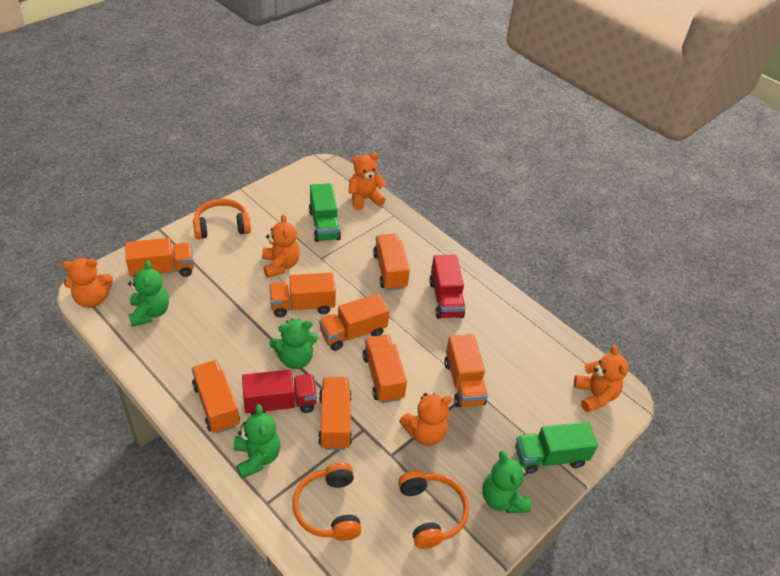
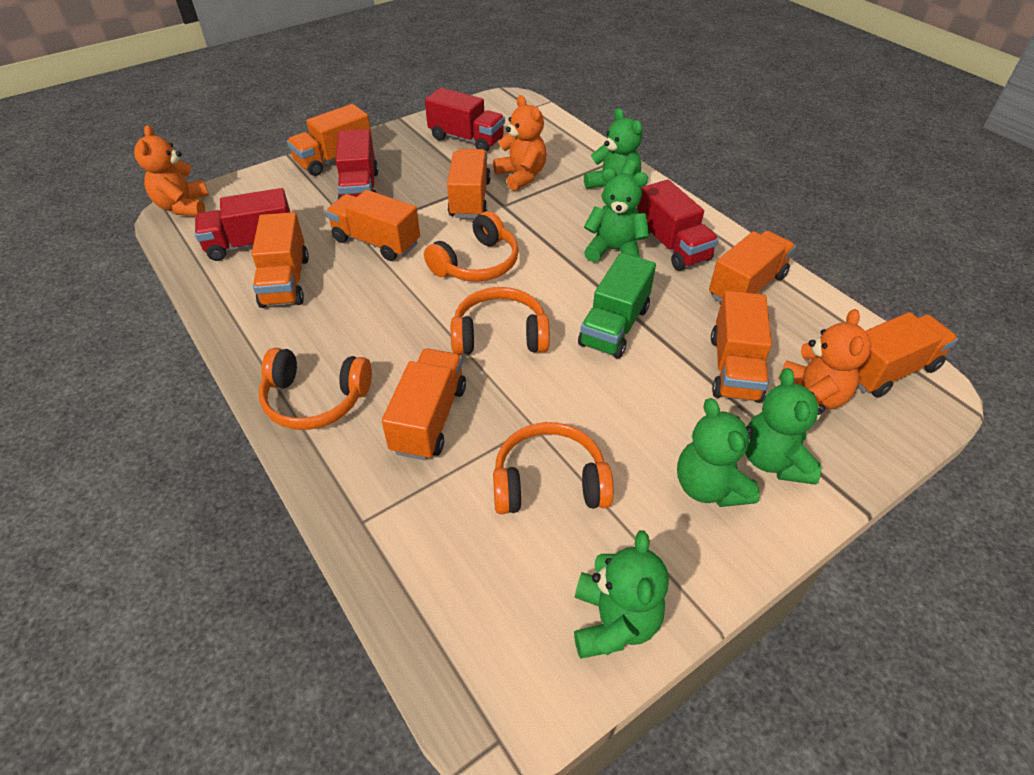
green teddy bear: [128,260,169,327] [234,404,280,479] [270,318,318,369] [482,450,531,513] = 4 -> [574,530,669,659] [584,108,642,204] [584,168,649,262] [677,398,760,507] [745,368,826,485] = 5
green truck: [309,183,341,242] [515,422,598,474] = 2 -> [578,253,656,359] = 1
orange headphones: [193,199,251,239] [293,462,362,541] [398,471,469,549] = 3 -> [259,348,372,430] [424,211,519,282] [451,287,550,355] [493,422,614,514] = 4
orange teddy bear: [62,258,113,308] [262,214,300,278] [348,152,386,210] [399,393,452,446] [574,345,628,412] = 5 -> [134,125,209,216] [493,95,547,191] [778,309,872,409] = 3
red truck: [242,370,317,415] [429,255,466,319] = 2 -> [195,188,291,261] [336,129,379,199] [425,88,505,152] [637,179,719,271] = 4

